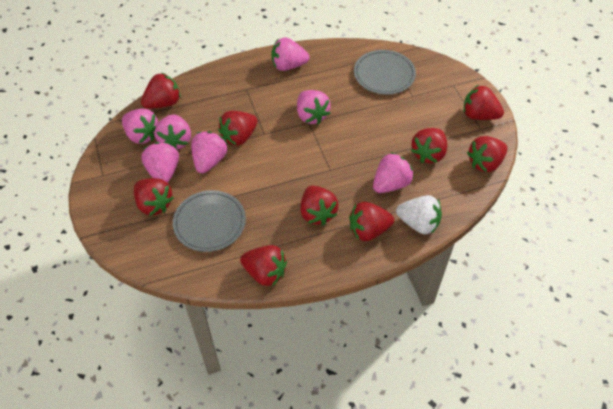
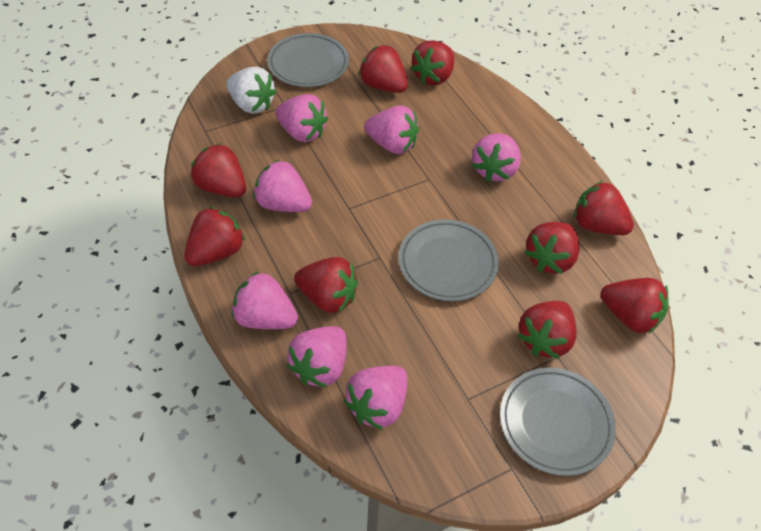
grey plate: [173,190,246,252] [354,50,416,95] = 2 -> [267,33,349,87] [399,219,499,301] [500,368,616,476] = 3

